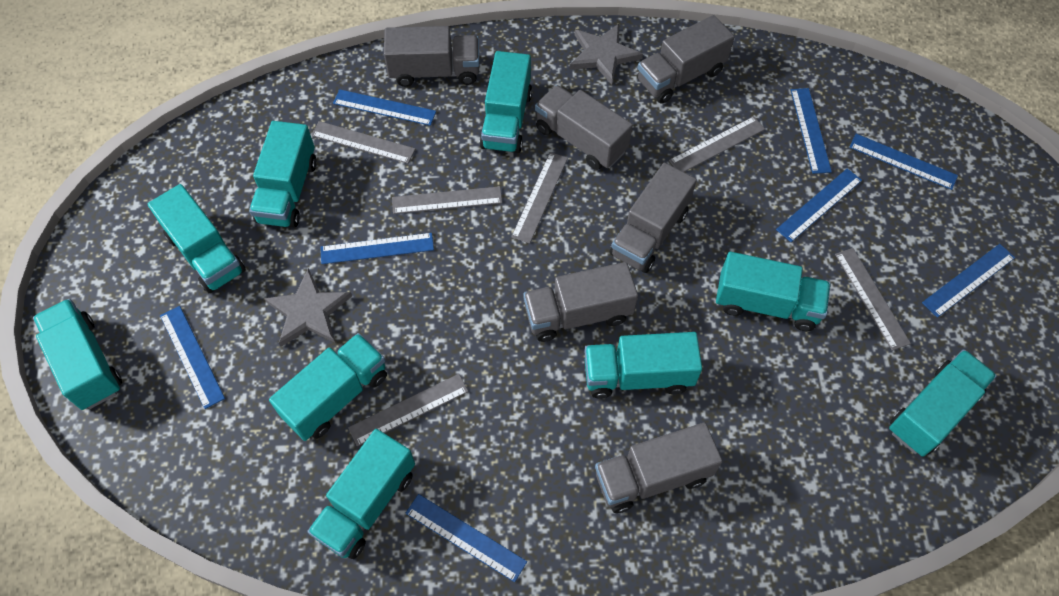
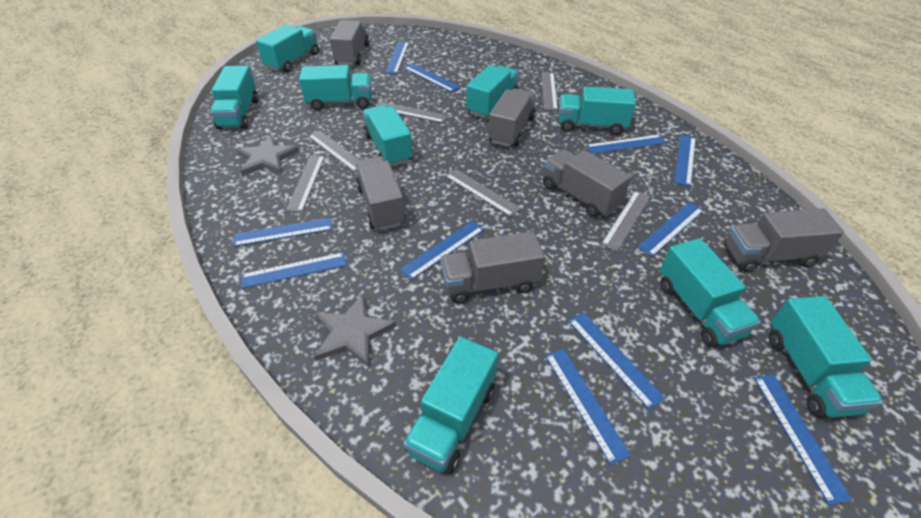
blue ruler: [160,306,225,409] [320,233,434,264] [333,89,436,126] [405,494,527,582] [776,168,862,242] [791,88,832,174] [849,134,958,190] [922,244,1015,318] = 8 -> [233,218,332,247] [241,252,347,289] [385,42,409,74] [400,221,484,280] [404,63,460,92] [545,349,631,465] [568,312,665,410] [586,135,666,154] [637,202,704,257] [675,135,696,186] [754,375,852,505] = 11

